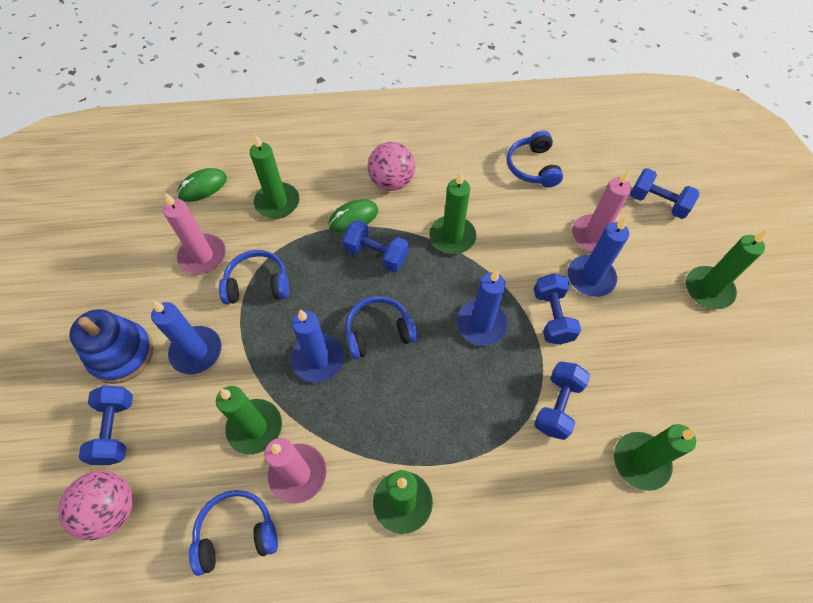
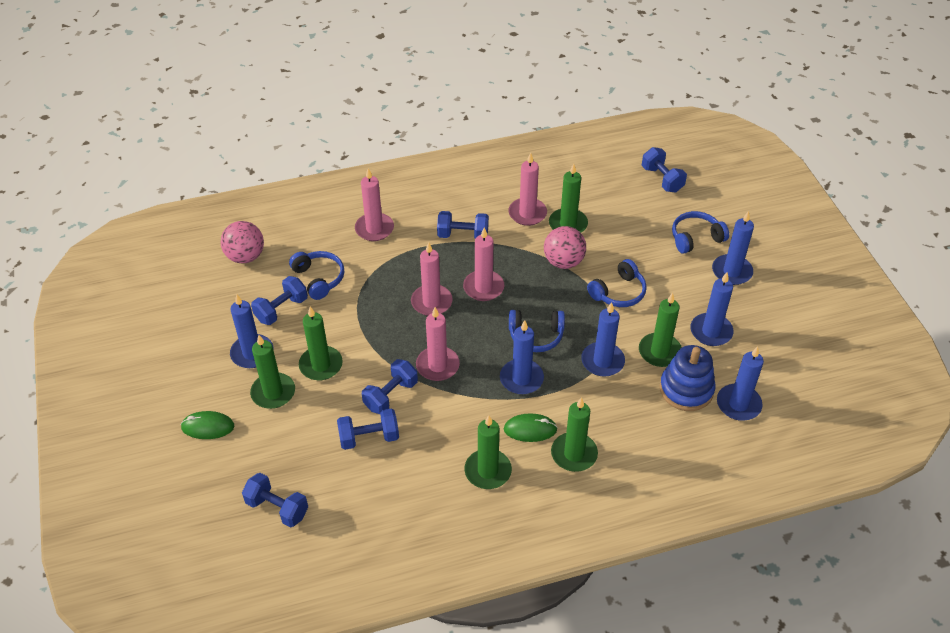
blue candle: [151,301,221,374] [291,310,344,383] [457,269,508,346] [568,217,629,297] = 4 -> [230,295,273,368] [500,320,544,394] [581,302,625,377] [690,272,734,346] [712,211,754,285] [717,346,764,421] = 6
blue dumbbell: [79,385,133,465] [342,220,409,272] [534,273,581,345] [534,361,590,440] [630,168,699,219] = 5 -> [242,473,308,528] [251,276,308,325] [337,409,399,450] [362,359,418,414] [437,211,489,239] [642,147,687,192] = 6
pink candle: [163,193,226,274] [264,438,326,504] [572,170,631,252] = 3 -> [355,168,394,241] [411,242,453,316] [416,307,460,381] [463,228,504,301] [508,153,547,226] = 5

